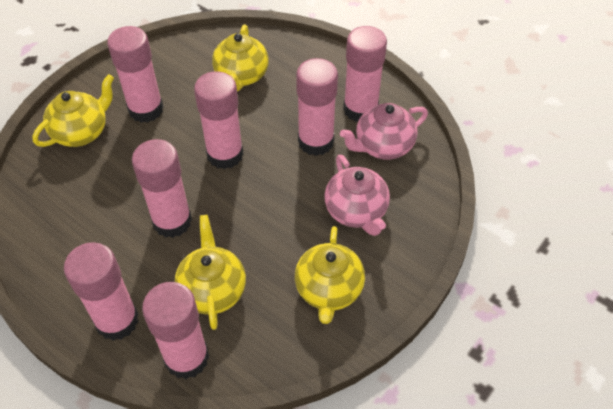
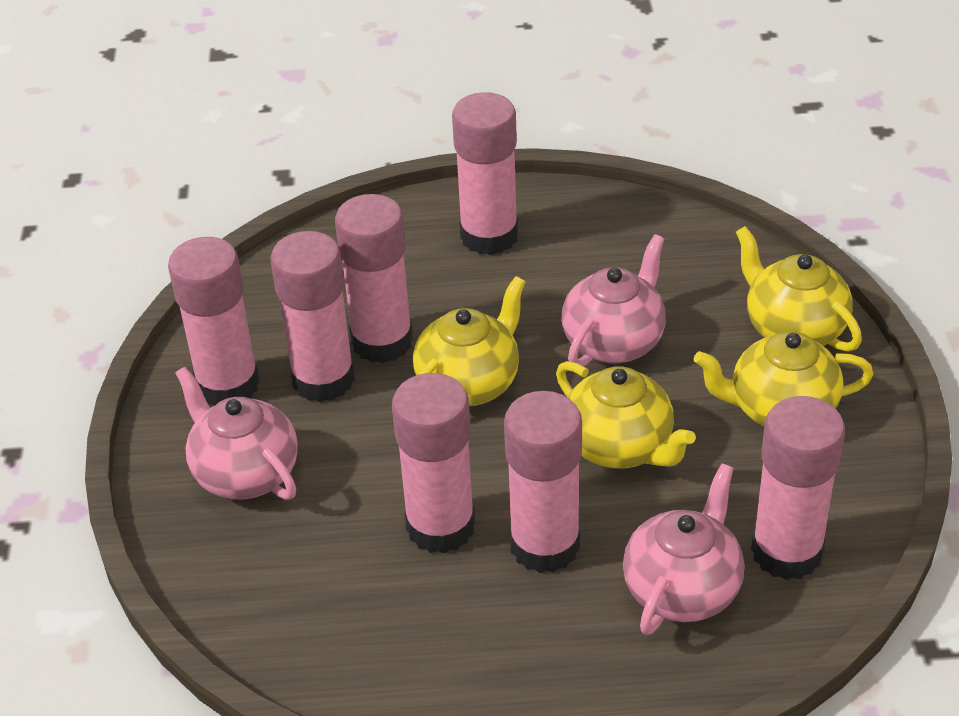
pink teapot: [324,155,390,236] [340,103,428,160] = 2 -> [175,367,298,500] [562,234,666,366] [623,463,744,635] = 3

